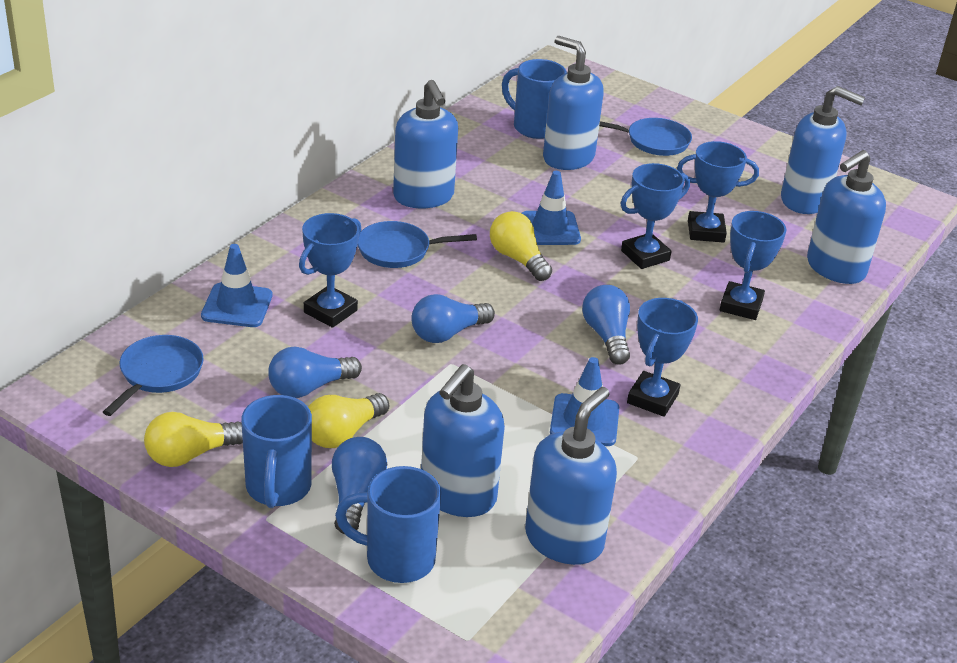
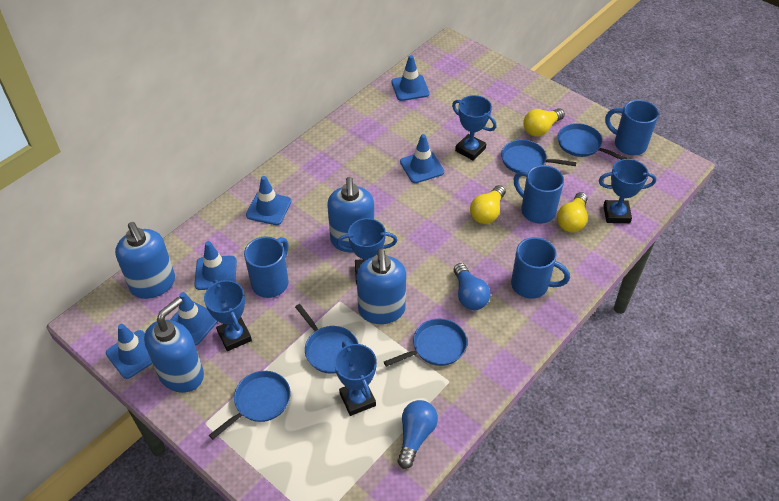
blue light bulb: [268,347,362,398] [332,437,387,534] [411,294,495,343] [582,285,630,365] = 4 -> [398,400,438,469] [454,263,490,310] = 2
blue mug: [241,395,312,508] [335,466,441,583] [502,59,567,139] = 3 -> [244,236,288,298] [511,237,570,299] [514,165,564,224] [605,100,659,155] = 4
blue pan: [103,335,203,416] [358,221,477,268] [599,118,692,156] = 3 -> [209,371,291,439] [295,304,358,374] [384,319,467,367] [501,140,577,173] [558,123,627,160] = 5
blue soap dispenser: [393,80,458,208] [421,364,505,517] [525,387,617,565] [543,36,604,170] [781,86,865,214] [807,150,886,284] = 6 -> [115,222,175,299] [144,297,204,393] [327,177,374,252] [356,249,406,324] = 4
blue traffic cone: [201,244,272,327] [521,171,581,245] [550,357,619,446] = 3 -> [106,324,153,379] [170,292,218,346] [194,241,237,290] [246,176,291,225] [392,55,429,101] [400,134,444,183] = 6

